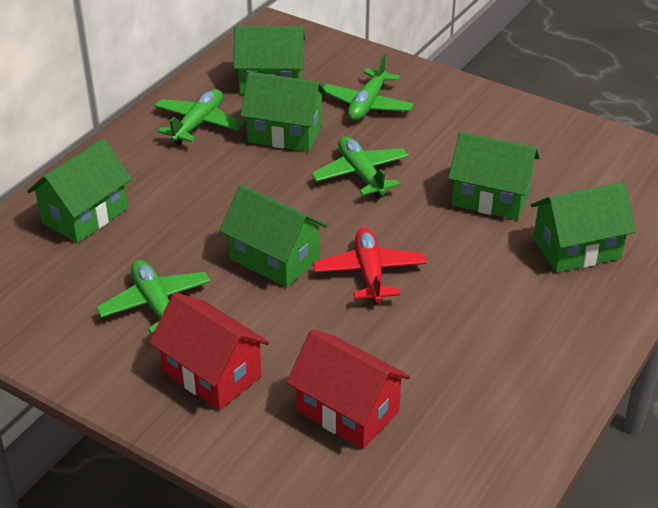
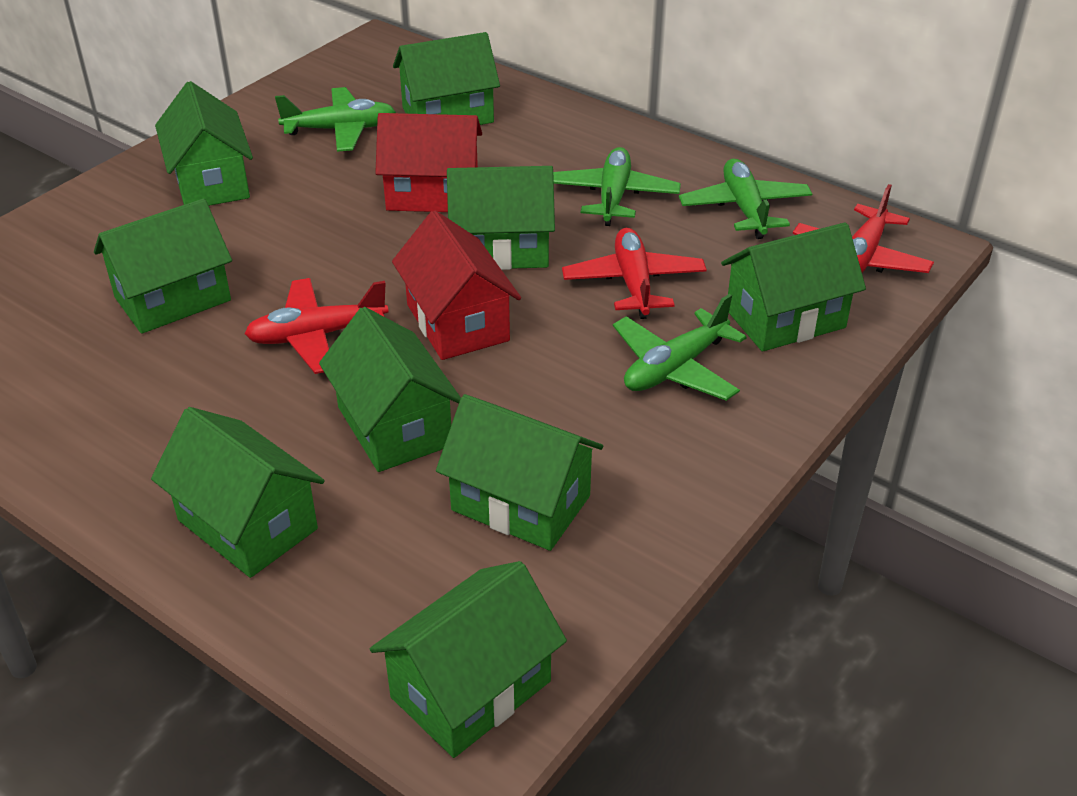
green house: [27,139,132,243] [219,185,327,288] [234,26,305,94] [240,72,327,152] [448,132,540,220] [531,182,636,273] = 6 -> [94,199,232,334] [151,407,325,578] [155,81,253,206] [319,307,461,472] [370,561,567,758] [393,32,500,125] [436,394,603,551] [447,166,555,270] [721,222,866,352] = 9
red plane: [313,228,427,305] = 1 -> [245,278,389,374] [562,228,707,319] [793,184,934,273] = 3

